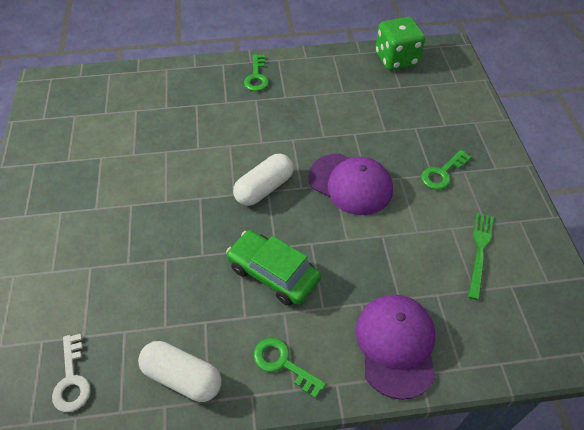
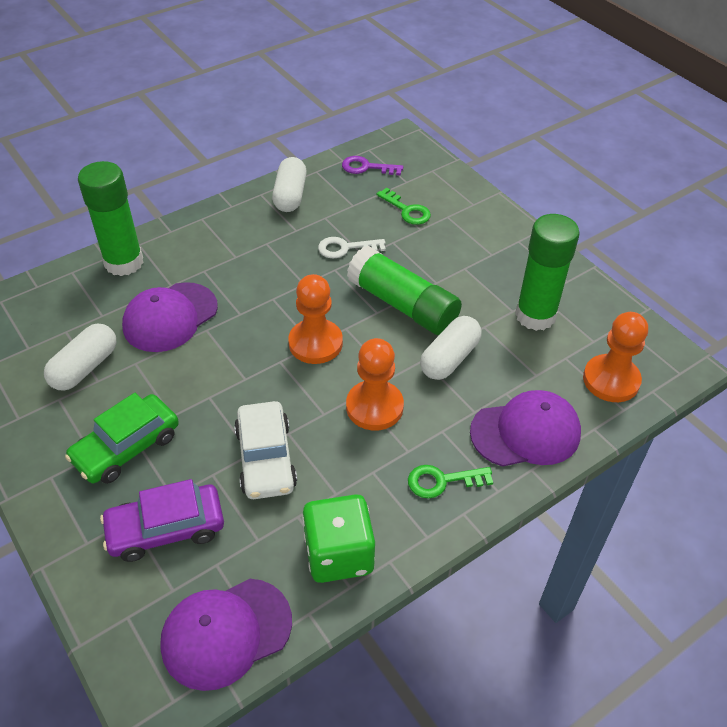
green fork: [468,213,494,300] = 1 -> none = 0
green glue stick: none = 0 -> [78,161,144,276] [347,246,462,335] [515,214,580,331] = 3
green key: [244,54,269,91] [254,338,326,398] [421,150,471,190] = 3 -> [376,188,431,225] [408,465,493,499] = 2
orange pawn: none = 0 -> [288,274,343,364] [346,338,404,431] [583,312,648,402] = 3
purple cap: [308,154,393,215] [356,294,435,400] = 2 -> [122,282,218,352] [160,579,292,691] [470,390,581,467] = 3
purple car: none = 0 -> [100,479,224,562] = 1
purple key: none = 0 -> [342,156,403,175] = 1
white capsule: [138,341,222,402] [233,154,293,206] = 2 -> [44,324,117,391] [272,157,307,212] [420,316,482,380] = 3
white car: none = 0 -> [234,401,297,499] = 1

